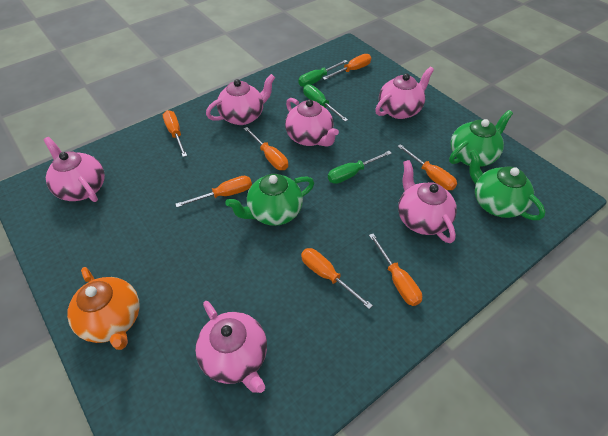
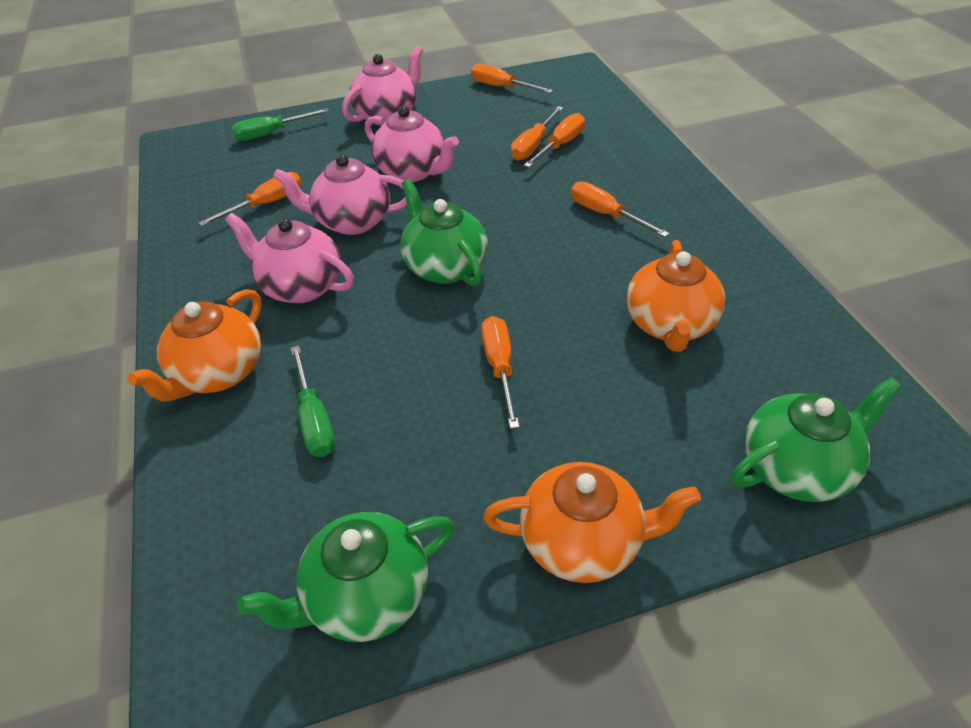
green screwdriver: [298,60,348,87] [303,84,348,122] [328,151,392,184] = 3 -> [232,108,329,141] [291,345,335,457] = 2
orange screwdriver: [163,110,187,157] [175,176,252,207] [244,127,288,170] [301,248,373,309] [323,54,371,80] [369,234,422,306] [397,144,457,190] = 7 -> [198,172,302,226] [471,64,553,93] [481,316,520,429] [511,106,563,161] [524,113,585,167] [571,181,669,237] = 6
orange teapot: [67,267,140,350] = 1 -> [127,289,262,401] [483,462,701,583] [627,240,725,352] = 3
pink teapot: [44,137,105,202] [195,301,267,393] [206,74,275,125] [285,98,339,147] [375,67,434,119] [398,160,457,243] = 6 -> [225,213,354,303] [273,154,407,235] [342,46,423,125] [365,106,459,182] = 4

